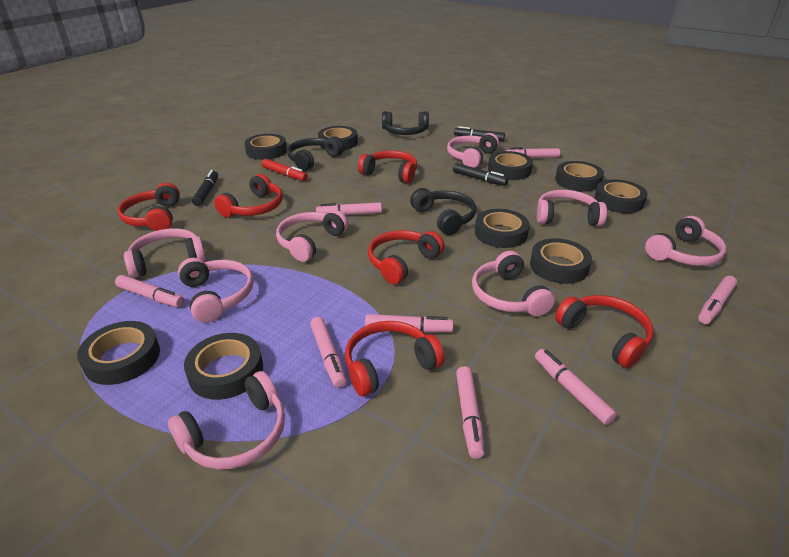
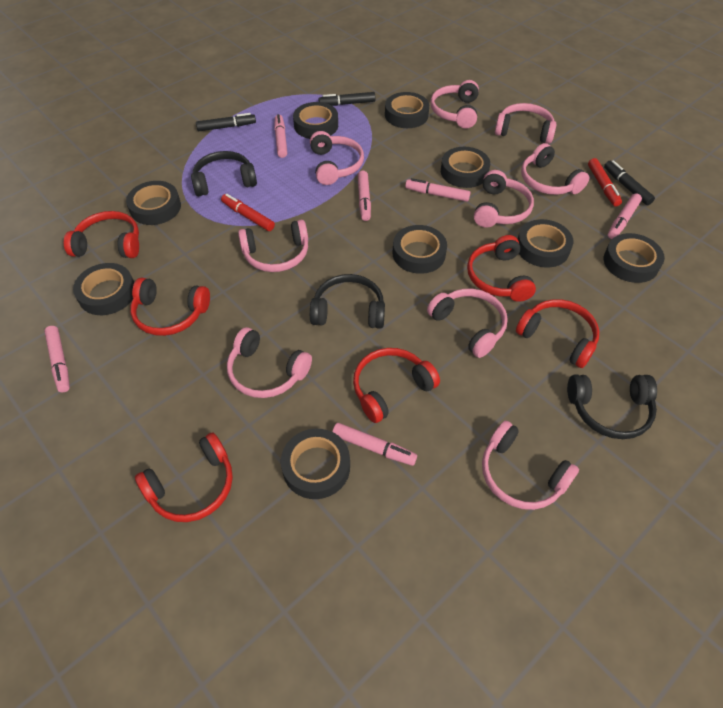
pink headphones: [124,228,206,278] [168,371,285,470] [178,258,254,322] [276,210,348,262] [447,133,499,168] [472,251,555,317] [537,190,607,226] [645,216,726,266] = 8 -> [227,327,312,398] [238,220,308,272] [310,131,364,185] [427,289,508,358] [431,80,479,128] [474,170,534,228] [482,421,579,510] [495,103,557,144] [521,143,589,195] = 9
pink marker: [115,275,184,307] [310,317,347,388] [316,202,382,215] [365,314,454,332] [456,366,485,459] [506,147,560,158] [535,349,617,425] [698,276,737,324] = 8 -> [44,326,70,392] [274,114,287,158] [332,423,417,466] [358,171,371,221] [405,178,471,202] [608,193,642,239] = 6
red marker: [261,159,308,181] = 1 -> [221,194,275,231] [588,158,622,207] = 2

